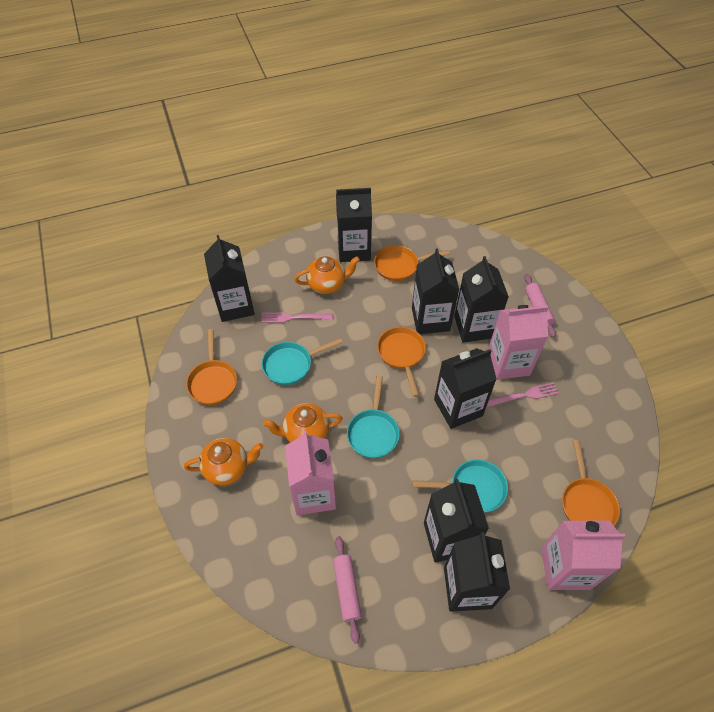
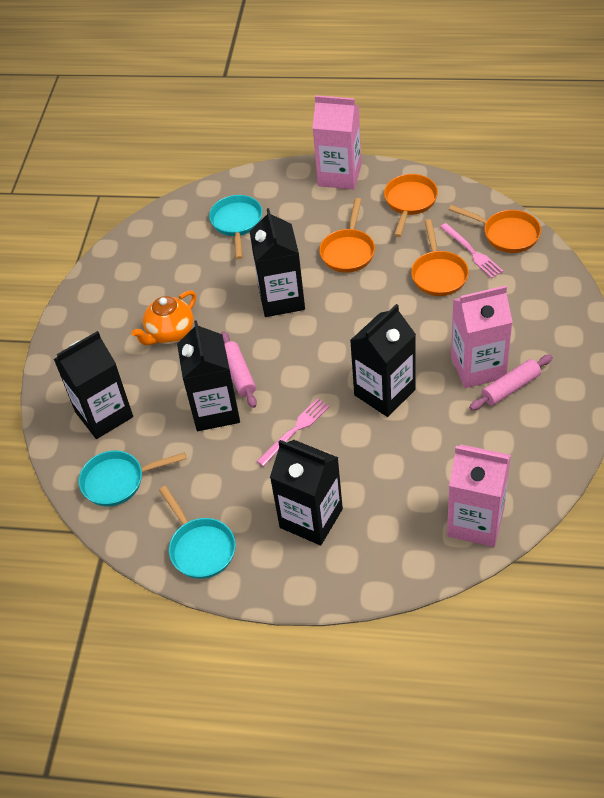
black carton: [204,235,255,322] [336,188,372,262] [412,248,459,334] [424,479,489,563] [434,348,497,429] [444,532,510,612] [454,256,509,343] = 7 -> [54,331,133,439] [177,320,240,431] [249,208,305,317] [270,440,343,545] [350,304,416,417] = 5
orange teapot: [184,438,263,485] [263,403,343,442] [294,256,360,294] = 3 -> [131,290,196,346] = 1

